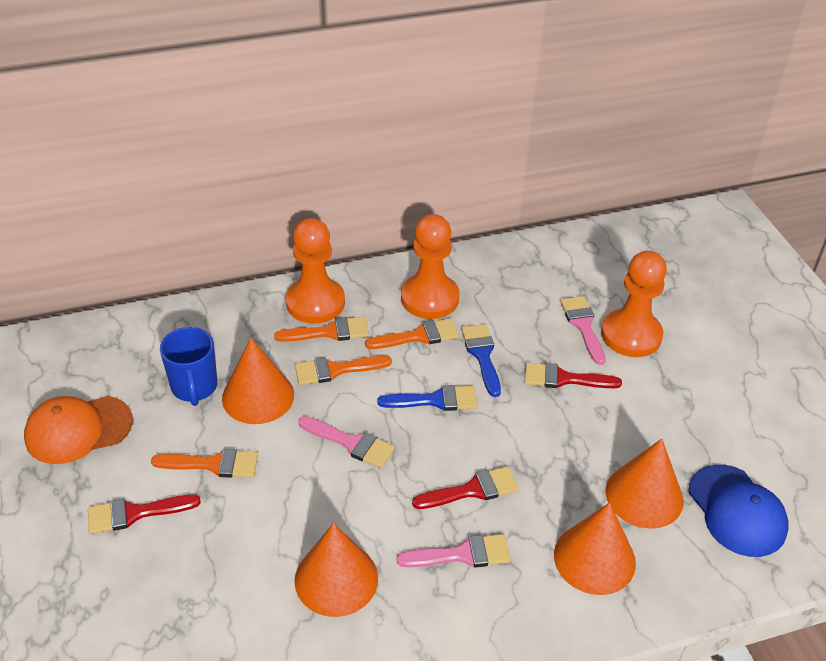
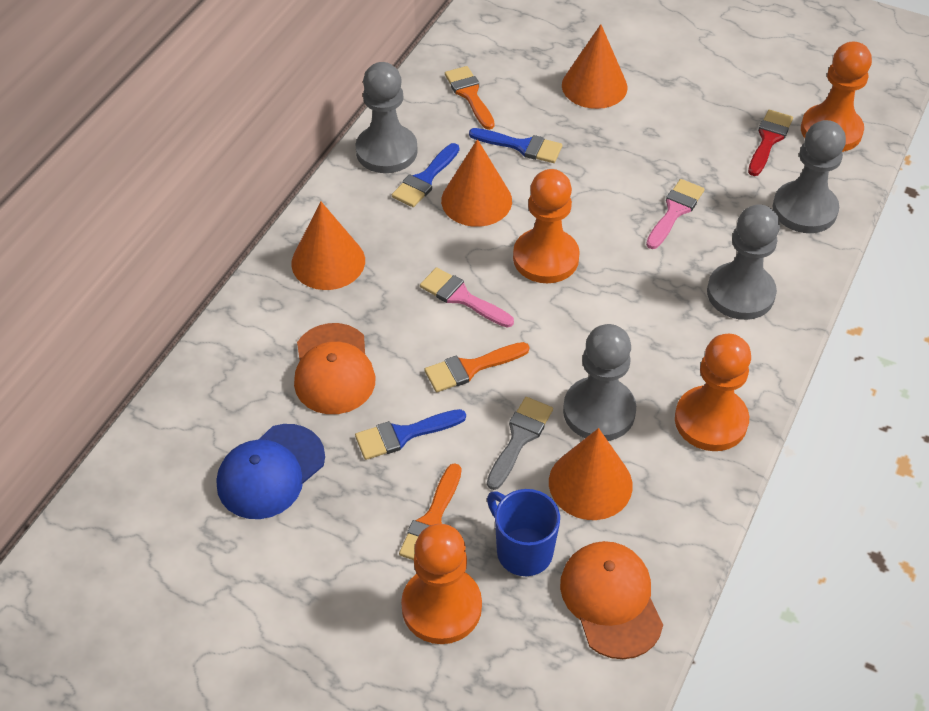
blue brush: [377,385,478,411] [461,324,501,397] = 2 -> [355,409,466,460] [392,143,459,207] [469,128,562,163] = 3
grey brush: none = 0 -> [487,397,553,490] = 1
grey pawn: none = 0 -> [355,62,418,173] [563,324,636,441] [707,204,780,320] [773,120,846,233] = 4
orange brush: [151,449,258,478] [274,317,369,342] [295,356,392,385] [365,318,459,349] = 4 -> [399,463,461,560] [424,342,529,392] [445,66,495,130] = 3
orange cap: [24,396,133,464] = 1 -> [294,323,376,414] [560,541,663,659] = 2
orange pawn: [286,218,345,324] [401,214,459,319] [601,251,667,357] = 3 -> [401,524,482,644] [513,169,580,283] [675,334,751,451] [801,42,872,152] = 4
pink brush: [298,416,395,468] [397,534,511,568] [560,296,606,365] = 3 -> [420,267,514,328] [646,179,705,249] = 2
red brush: [88,494,201,534] [412,466,519,509] [525,362,622,388] = 3 -> [748,110,793,176] = 1

